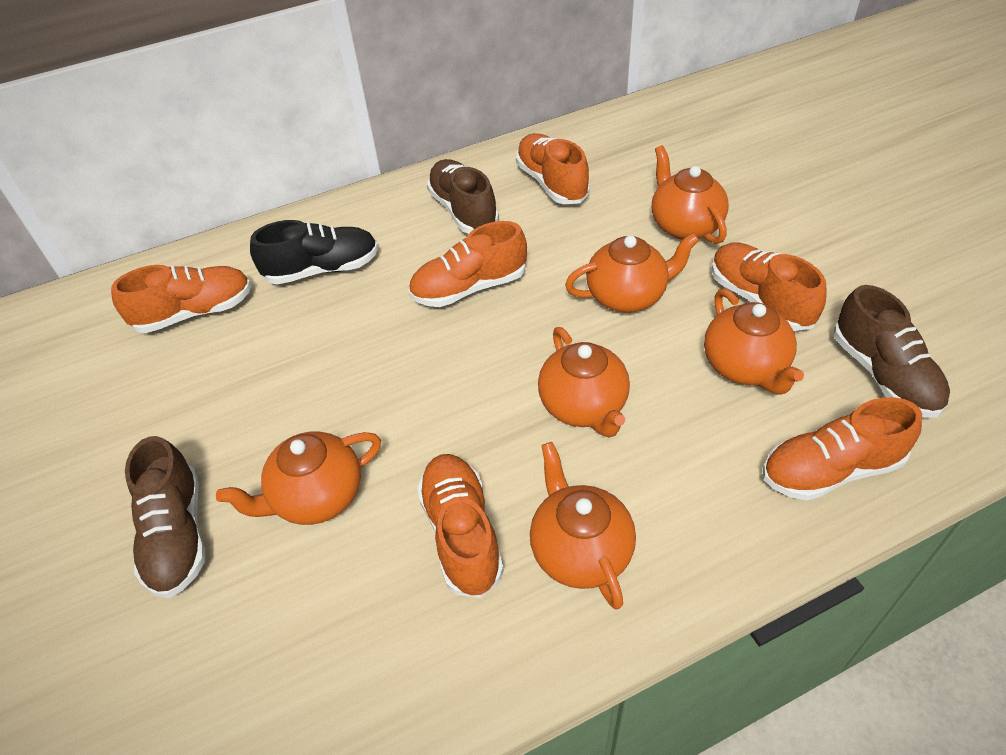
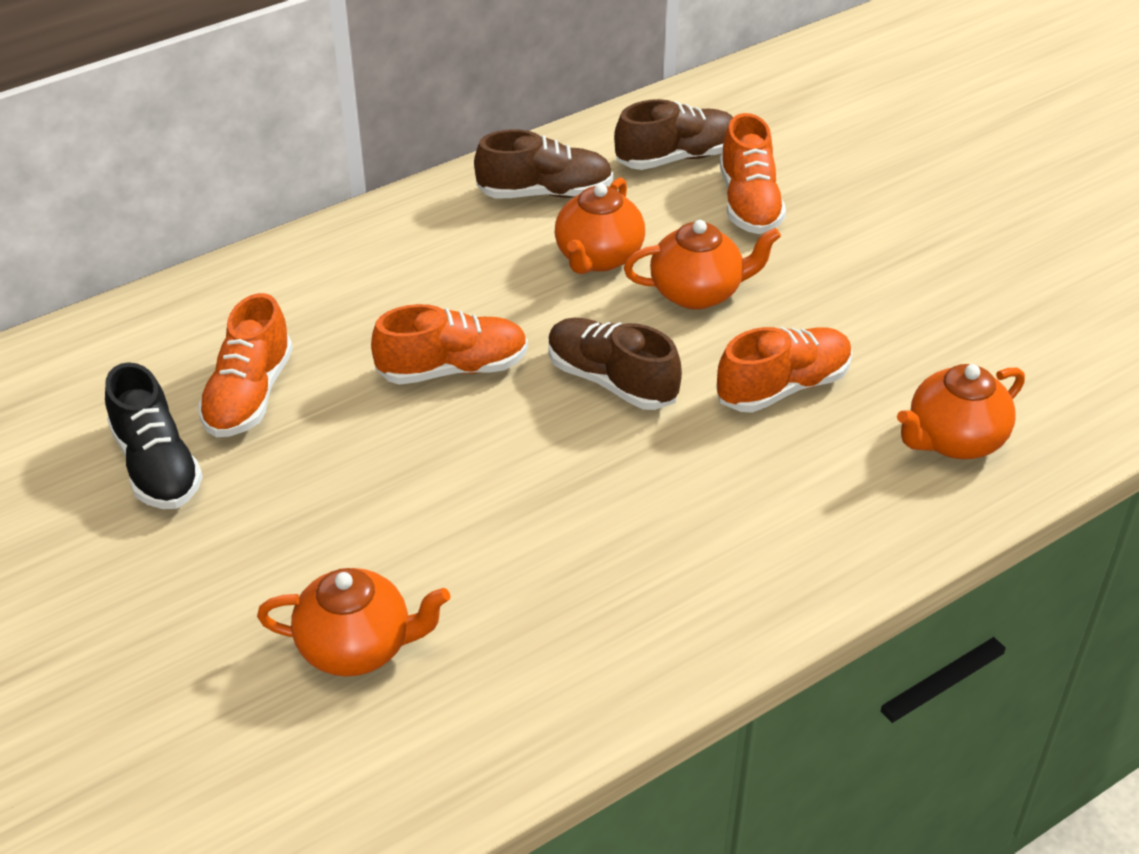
orange shoe: [111,265,252,333] [408,221,527,307] [417,454,504,598] [516,133,590,204] [712,243,827,331] [763,397,922,501] = 6 -> [198,293,293,437] [371,304,528,385] [716,327,853,413] [720,113,786,234] = 4
orange teapot: [216,431,381,525] [530,442,636,610] [538,327,630,438] [565,233,699,313] [652,145,729,244] [704,289,804,395] = 6 -> [257,568,450,677] [555,177,645,274] [624,220,781,309] [897,364,1025,459] = 4

